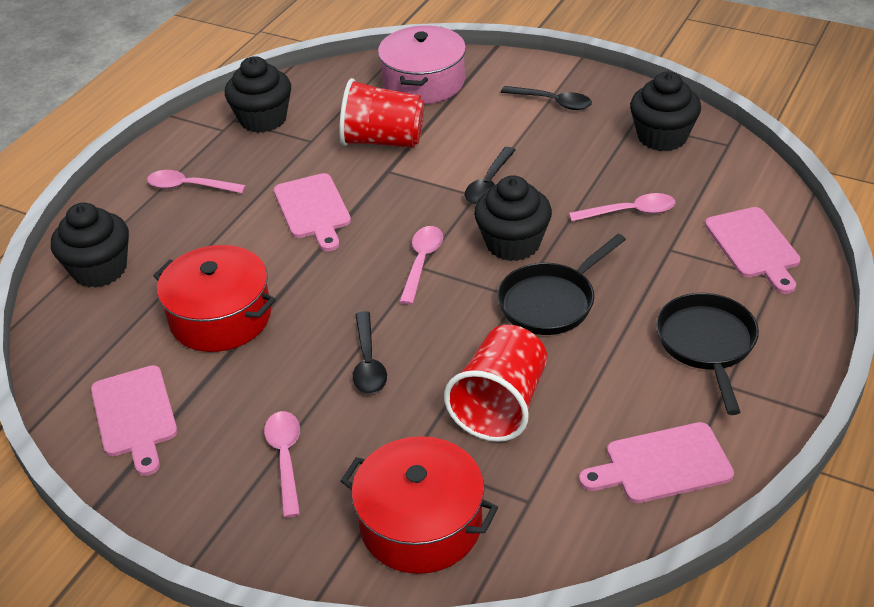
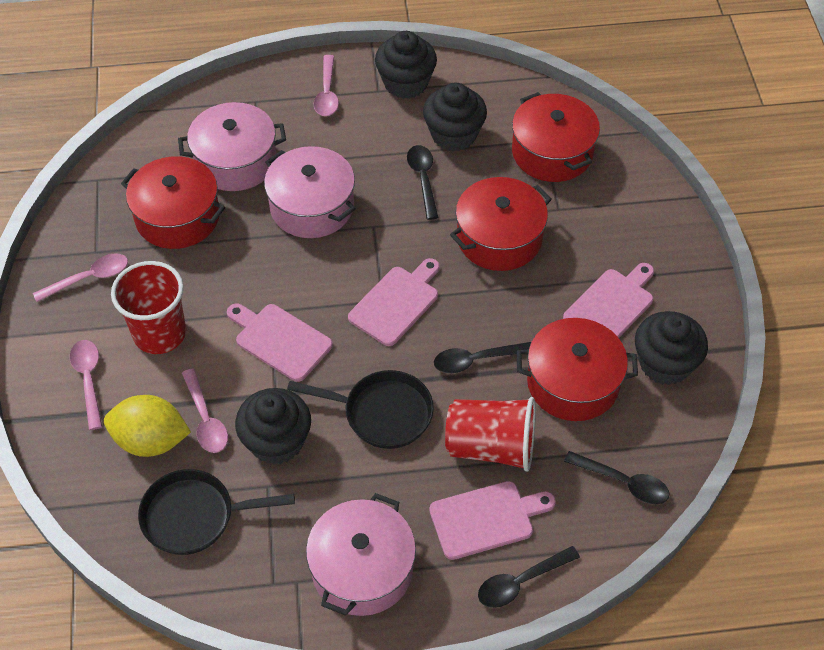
black spoon: [353,311,387,394] [465,147,516,204] [501,86,592,110] = 3 -> [407,145,439,220] [434,342,531,373] [478,546,580,608] [564,451,670,504] = 4
pink pot: [378,25,466,104] = 1 -> [178,102,286,191] [264,146,356,238] [306,493,416,616] = 3
red pot: [153,245,276,352] [341,436,498,574] = 2 -> [121,156,225,249] [450,177,552,271] [512,92,600,182] [517,318,638,421] = 4
yellow lemon: none = 0 -> [104,395,191,457] = 1

